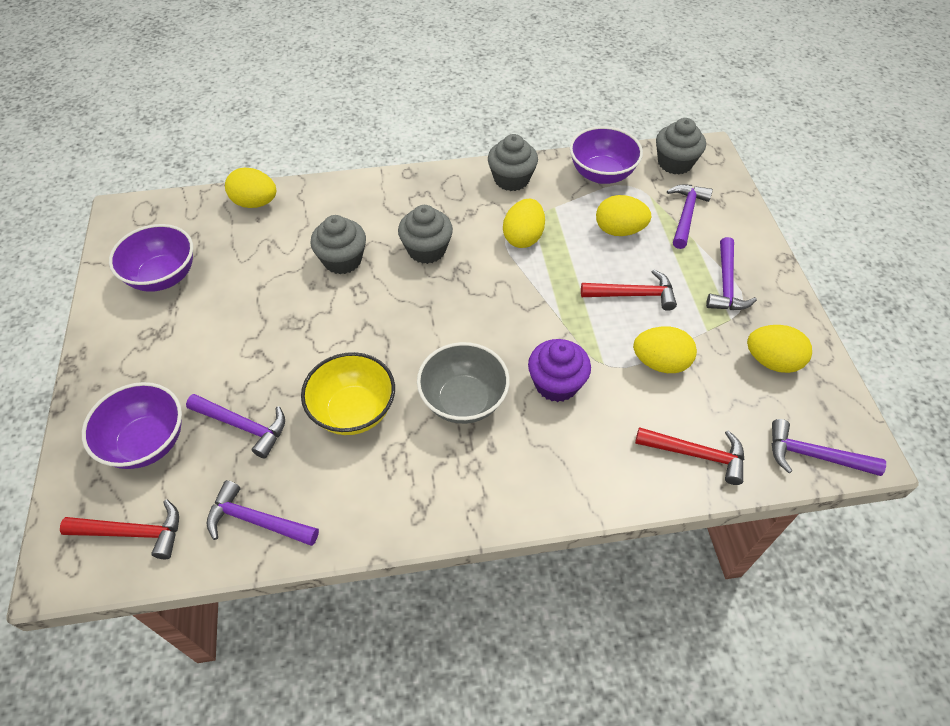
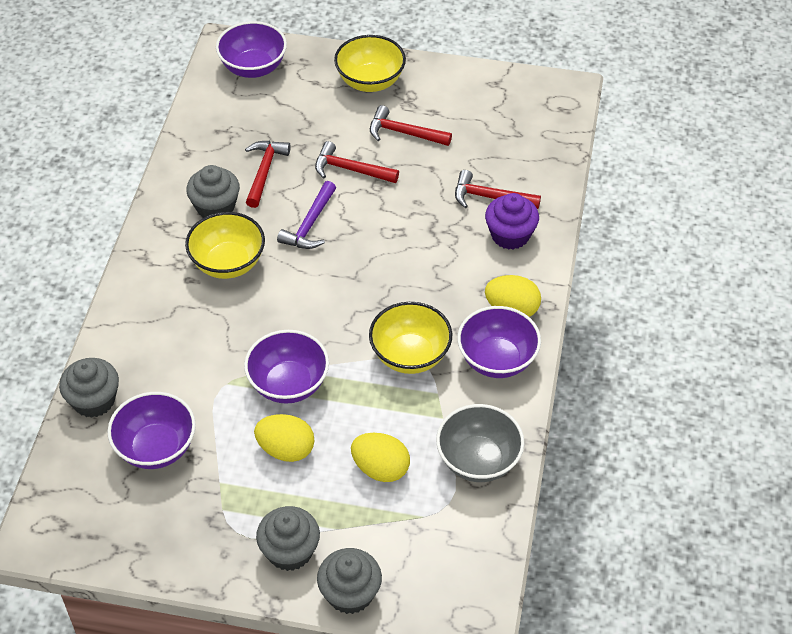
purple bowl: [82,382,182,469] [109,224,193,292] [570,126,643,184] = 3 -> [108,392,196,469] [216,21,287,78] [244,330,329,404] [457,306,541,378] = 4
purple hammer: [186,394,285,459] [206,480,319,546] [667,184,713,249] [706,237,757,310] [771,419,886,476] = 5 -> [277,181,336,249] = 1
red hammer: [60,500,179,559] [581,269,677,311] [635,427,745,485] = 3 -> [245,141,291,208] [315,141,399,183] [370,105,452,146] [455,170,541,209] = 4
yellow bowl: [301,352,395,435] = 1 -> [185,212,265,279] [334,35,406,92] [369,302,452,374] = 3
yellow egg: [225,168,276,208] [503,199,545,248] [596,195,651,236] [633,326,697,373] [747,325,812,373] = 5 -> [254,414,315,462] [351,433,410,482] [485,275,541,317] = 3

